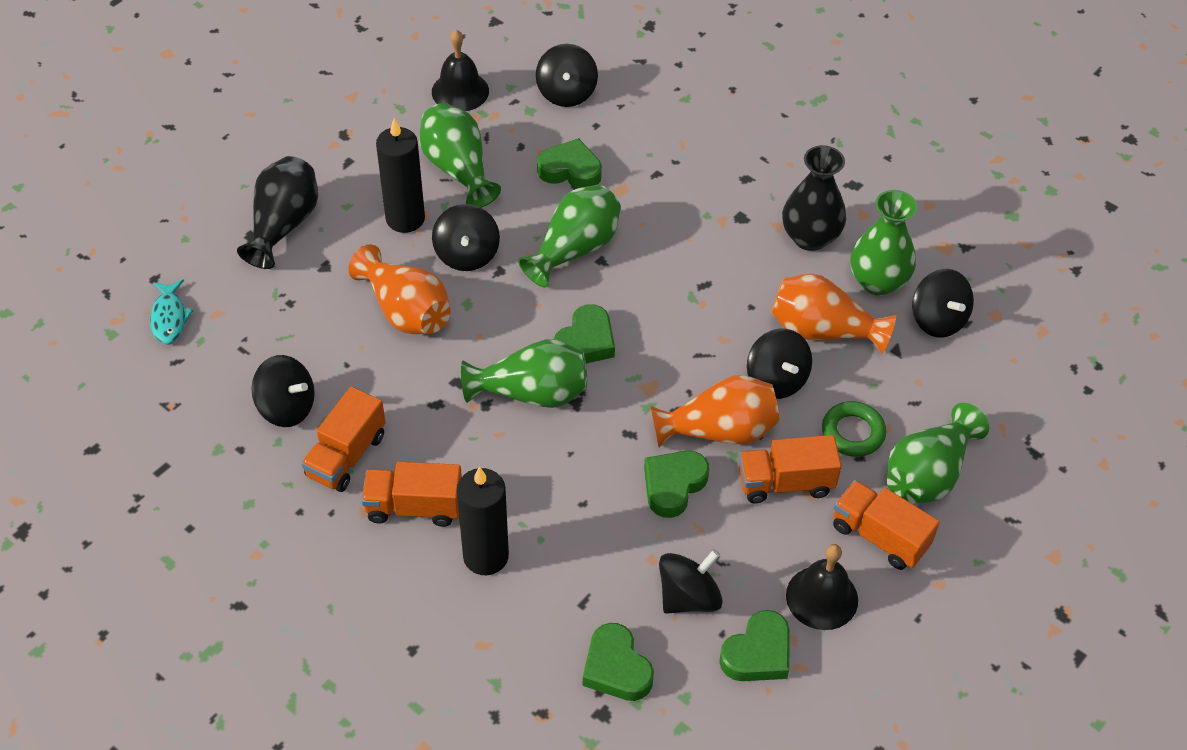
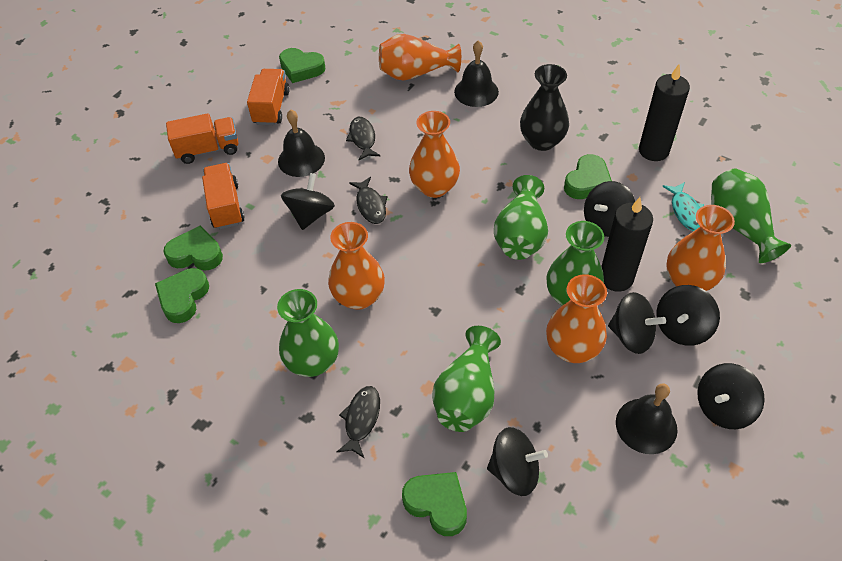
black bell: [432,30,489,111] [786,544,858,630] = 2 -> [278,110,325,177] [454,40,499,107] [616,383,678,454] = 3
black fish: none = 0 -> [337,386,380,458] [346,117,380,160] [349,177,388,224] = 3
black vase: [237,156,318,269] [782,145,846,251] = 2 -> [520,64,569,151] = 1
green ring: [822,401,886,457] = 1 -> none = 0
orange truck: [301,387,386,492] [361,462,462,527] [739,435,842,503] [833,480,940,570] = 4 -> [166,113,239,164] [202,163,244,229] [247,69,290,125] = 3
orange vase: [348,245,451,334] [650,375,780,447] [771,274,896,354] = 3 -> [328,222,385,310] [379,34,461,80] [409,111,460,198] [546,274,607,363] [666,205,735,291] = 5

